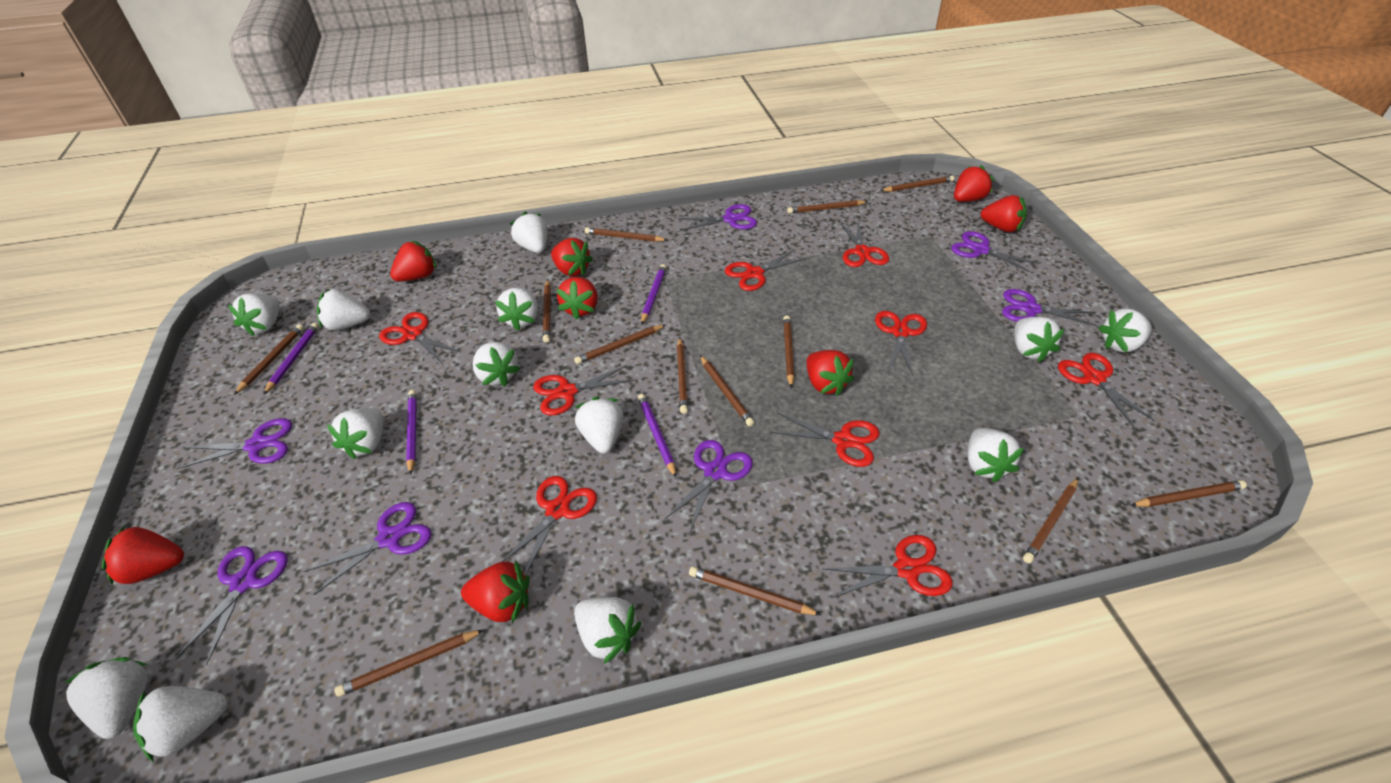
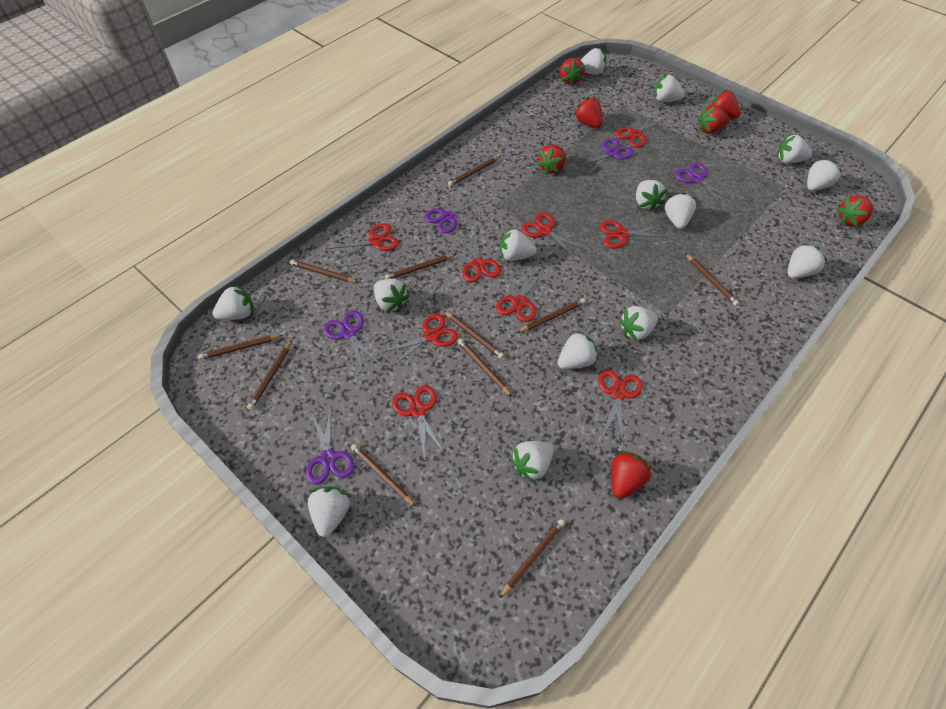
brown pencil: [234,324,304,395] [335,630,484,697] [543,280,551,343] [574,325,665,364] [585,227,667,242] [677,337,688,414] [689,566,821,615] [700,355,754,427] [783,316,795,388] [787,200,867,214] [880,176,954,192] [1023,478,1078,563] [1130,480,1247,507] = 13 -> [198,335,283,360] [247,340,292,410] [290,260,359,283] [351,444,416,507] [385,254,456,279] [444,311,504,359] [448,156,501,186] [457,338,512,397] [499,519,565,599] [517,298,585,333] [685,253,739,306] = 11
purple pencil: [264,323,319,395] [406,390,417,475] [638,394,676,478] [641,264,666,325] = 4 -> none = 0
purple scissors: [175,546,288,664] [176,418,292,469] [303,502,431,594] [664,440,753,531] [678,204,757,231] [951,231,1040,274] [1002,289,1098,326] = 7 -> [306,406,354,485] [323,311,379,373] [424,192,484,234] [578,138,633,175] [675,163,733,206] = 5
red strawberry: [102,526,184,585] [390,241,437,281] [461,560,529,623] [551,238,593,276] [556,277,598,319] [807,350,854,396] [954,165,994,202] [981,195,1027,232] = 8 -> [537,145,566,175] [560,58,585,86] [574,97,603,128] [611,451,653,499] [698,105,729,133] [711,89,741,119] [836,195,873,226] = 7
white strawberry: [65,657,148,739] [133,686,228,762] [228,293,280,336] [317,289,370,330] [327,408,383,459] [473,342,520,387] [495,287,538,331] [510,212,547,253] [574,597,641,664] [575,397,623,453] [968,428,1024,483] [1014,317,1065,362] [1098,308,1152,352] = 13 -> [212,285,253,320] [308,486,350,537] [374,279,410,313] [500,228,537,261] [510,441,554,483] [558,331,598,369] [581,48,606,75] [619,306,658,342] [636,180,667,211] [654,74,685,102] [665,192,696,229] [776,134,812,163] [788,243,828,279] [807,159,842,191] = 14

